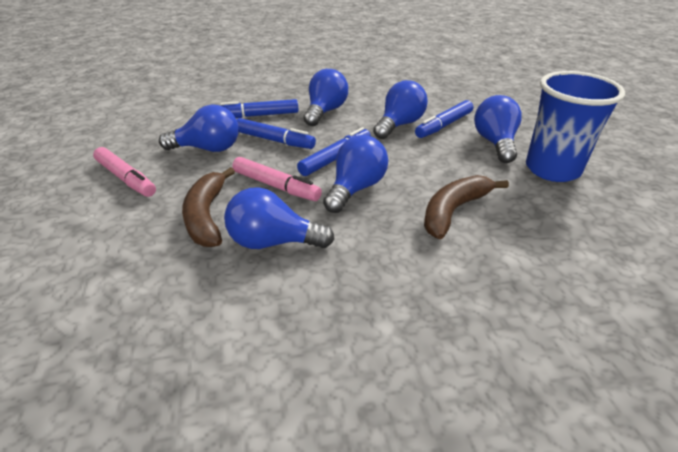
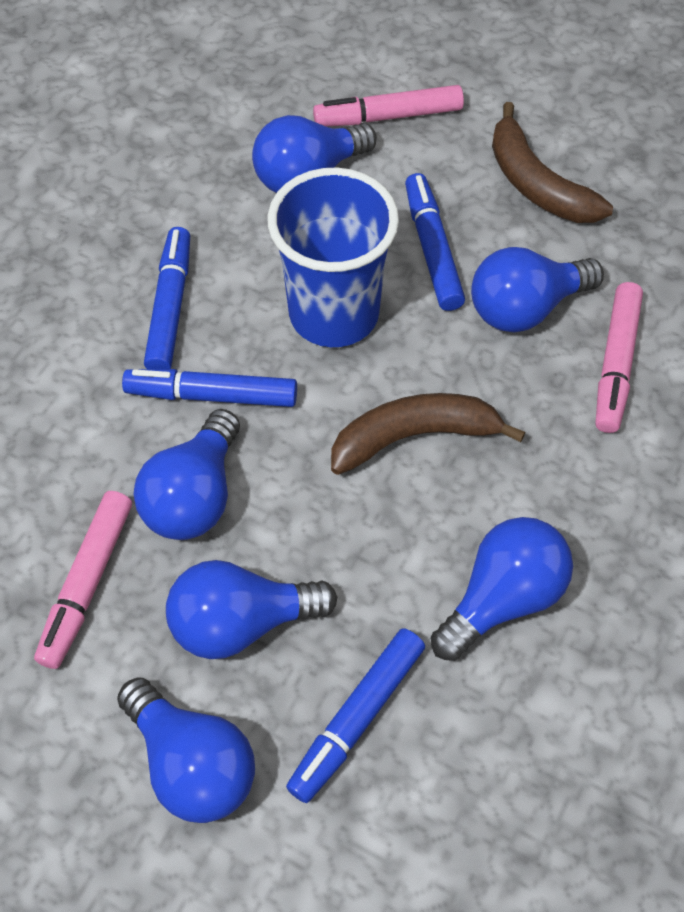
pink marker: [93,147,156,197] [232,157,322,201] = 2 -> [34,491,132,669] [313,85,464,126] [596,282,643,433] = 3

